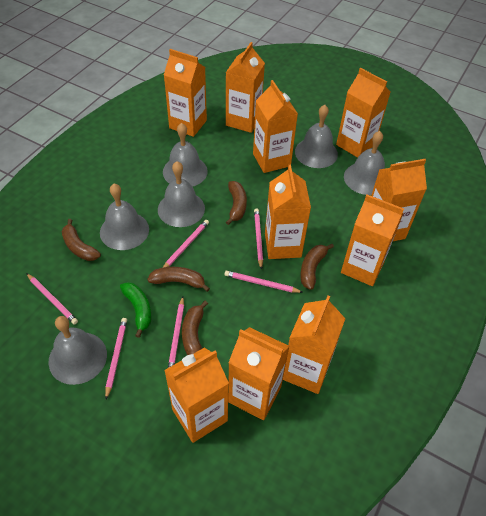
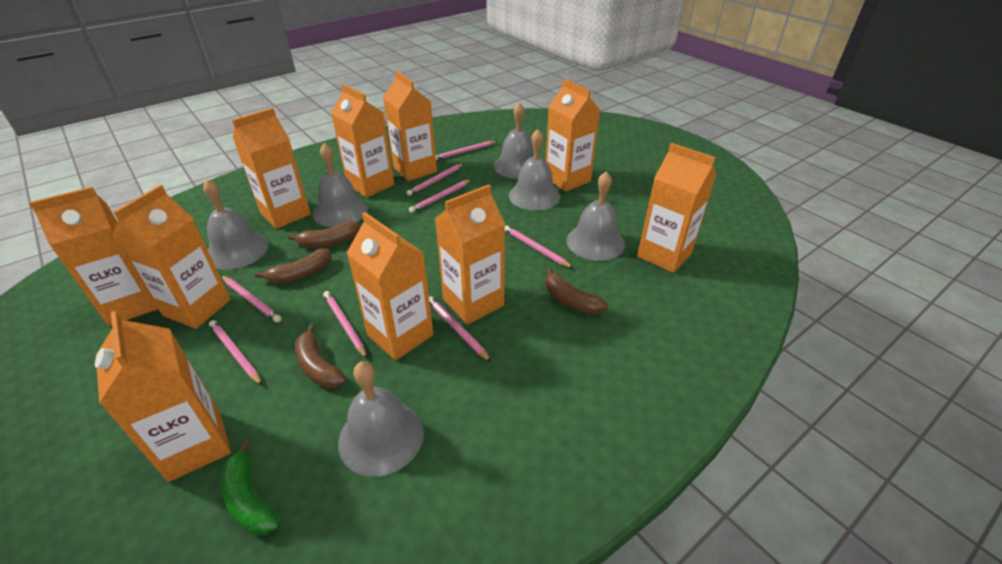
brown banana: [62,219,101,261] [147,267,210,292] [182,301,208,355] [226,181,247,225] [300,244,334,290] = 5 -> [255,249,332,284] [288,221,360,248] [295,324,346,388] [545,267,608,314] = 4
pink pencil: [26,273,78,325] [105,318,127,399] [163,220,209,267] [168,297,184,368] [224,271,303,293] [254,208,263,270] = 6 -> [209,320,262,385] [222,276,281,323] [323,291,368,359] [406,163,464,196] [409,179,472,213] [429,296,491,362] [436,141,497,160] [505,225,573,268] = 8

